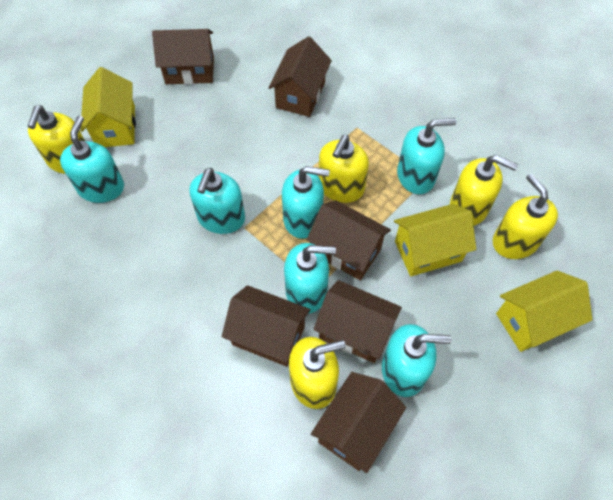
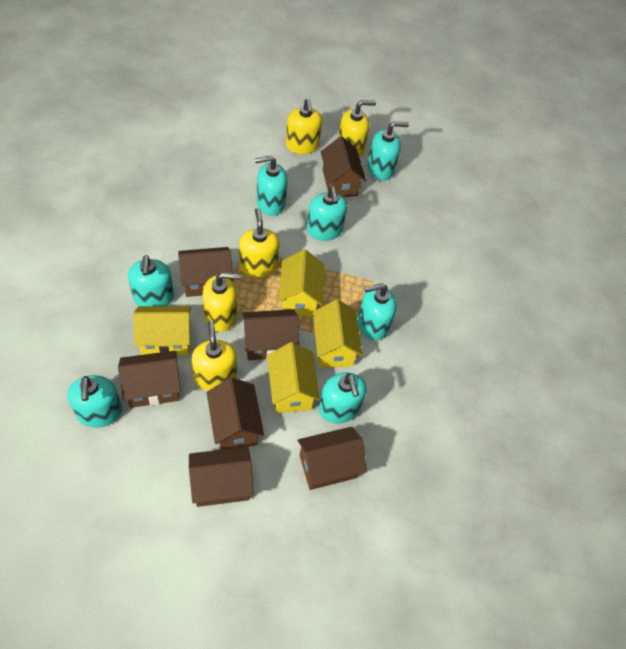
brown house: [152,29,214,84] [222,285,310,367] [268,36,332,117] [307,200,391,280] [311,372,406,473] [314,280,402,363] = 6 -> [118,351,181,408] [178,247,233,297] [189,447,254,507] [207,377,264,450] [242,309,299,360] [297,427,367,490] [321,136,366,197] = 7
turquoise soap dispenser: [60,116,124,203] [189,168,245,234] [282,166,330,239] [284,243,336,314] [382,324,451,397] [397,118,456,194] = 6 -> [67,375,122,428] [128,255,174,306] [255,156,288,216] [307,187,347,241] [318,373,367,423] [357,283,396,340] [367,121,409,180] = 7
yellow house: [80,67,136,147] [394,204,476,276] [496,270,593,352] = 3 -> [133,306,191,355] [267,342,320,413] [279,249,324,317] [313,299,362,368] = 4

